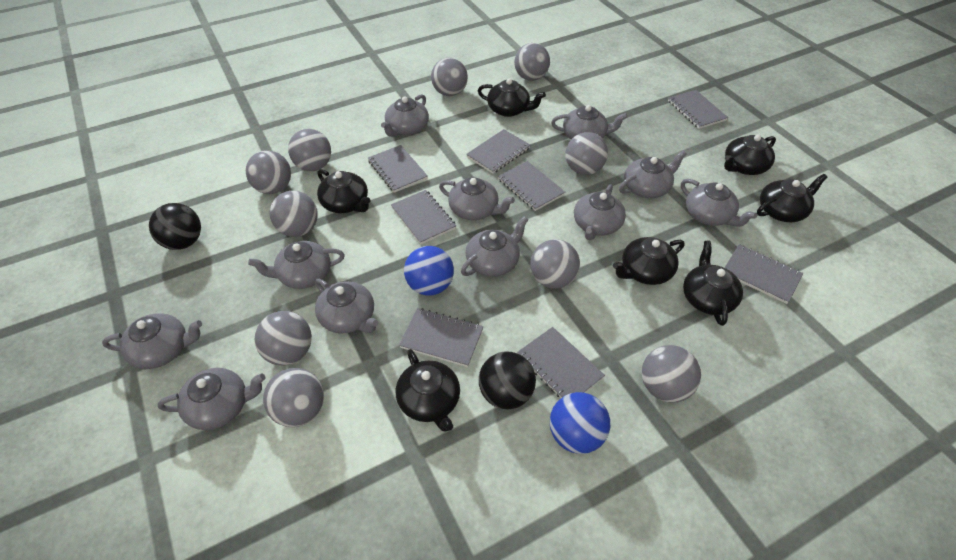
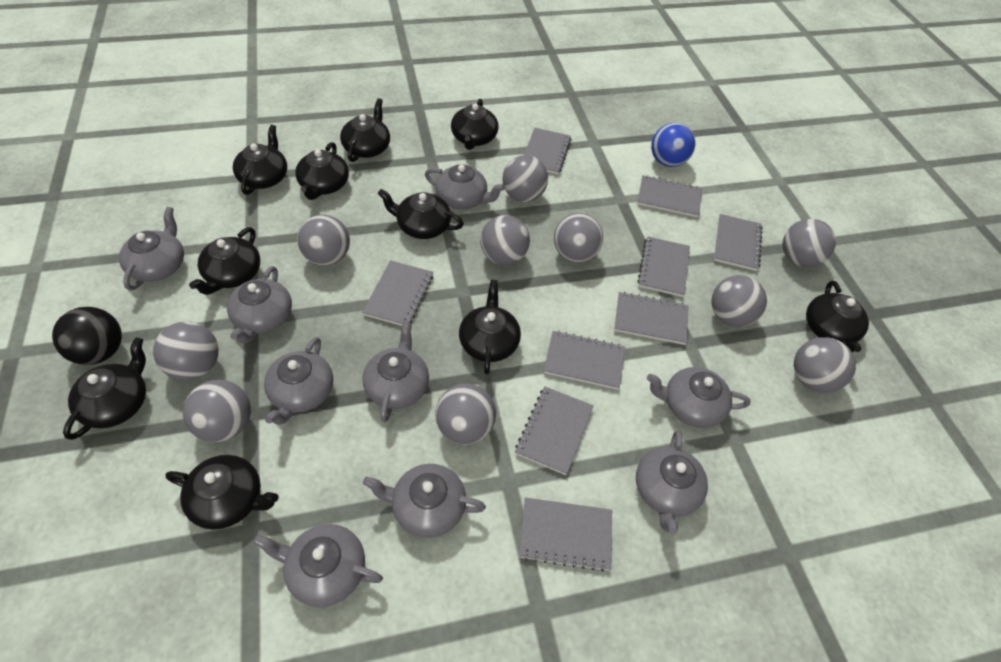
black ball: [149,203,201,250] [479,352,536,410] = 2 -> [52,307,122,365] = 1
black teapot: [317,169,371,213] [396,349,460,432] [478,78,546,117] [613,237,684,285] [683,241,743,326] [724,135,776,175] [757,174,828,222] = 7 -> [63,337,146,440] [165,455,279,529] [189,227,260,295] [233,125,287,195] [295,142,349,200] [340,98,390,162] [378,189,464,239] [451,99,499,150] [459,280,521,374] [806,281,869,353] = 10
blue ball: [404,246,454,296] [550,392,610,454] = 2 -> [651,123,695,167] = 1
grey notebook: [368,145,428,193] [391,190,456,244] [399,308,483,367] [466,129,531,174] [498,161,565,211] [517,327,605,398] [668,90,728,129] [724,244,803,304] = 8 -> [362,260,433,326] [515,387,593,475] [519,497,612,572] [524,128,571,174] [544,331,625,390] [614,292,688,345] [637,175,702,218] [638,236,690,297] [714,214,763,271] = 9
grey teapot: [102,313,202,369] [158,368,265,430] [248,241,345,289] [315,279,378,334] [381,94,429,137] [439,177,515,220] [461,216,528,277] [551,105,627,139] [574,184,626,240] [619,150,686,198] [681,179,757,227] = 11 -> [119,207,184,291] [227,266,292,344] [253,524,383,607] [264,337,333,425] [363,320,429,422] [363,464,486,538] [425,164,505,209] [636,430,708,535] [647,367,751,428] = 9

